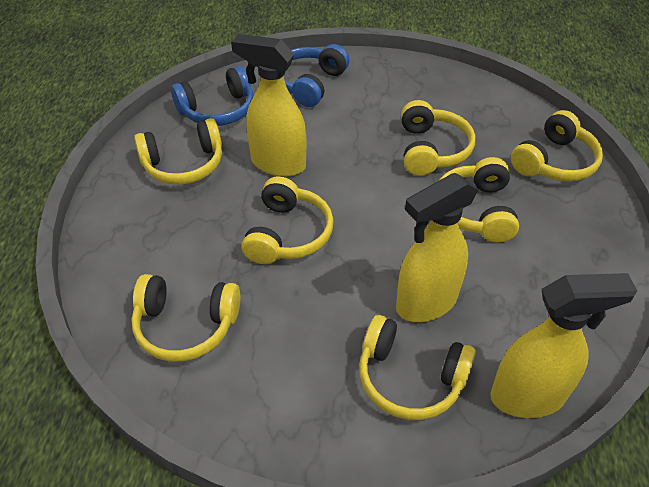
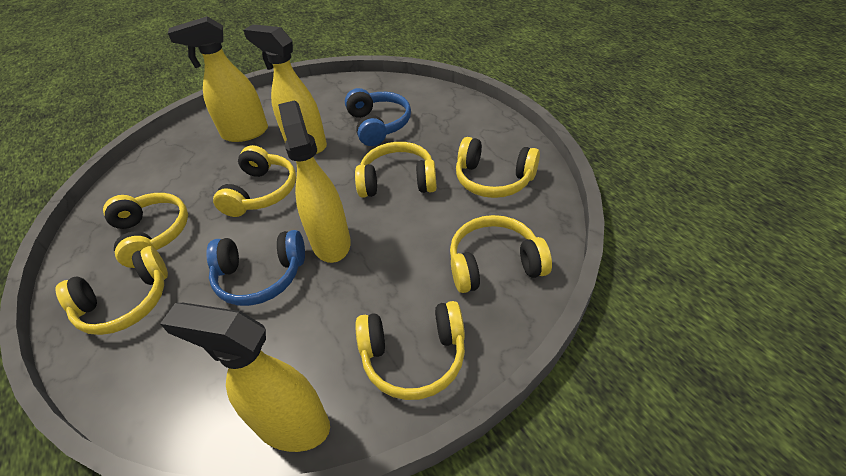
yellow spray bottle: [231,34,306,177] [396,173,478,322] [490,273,637,418] = 3 -> [160,303,330,452] [168,16,268,142] [243,24,327,154] [278,100,351,263] = 4

